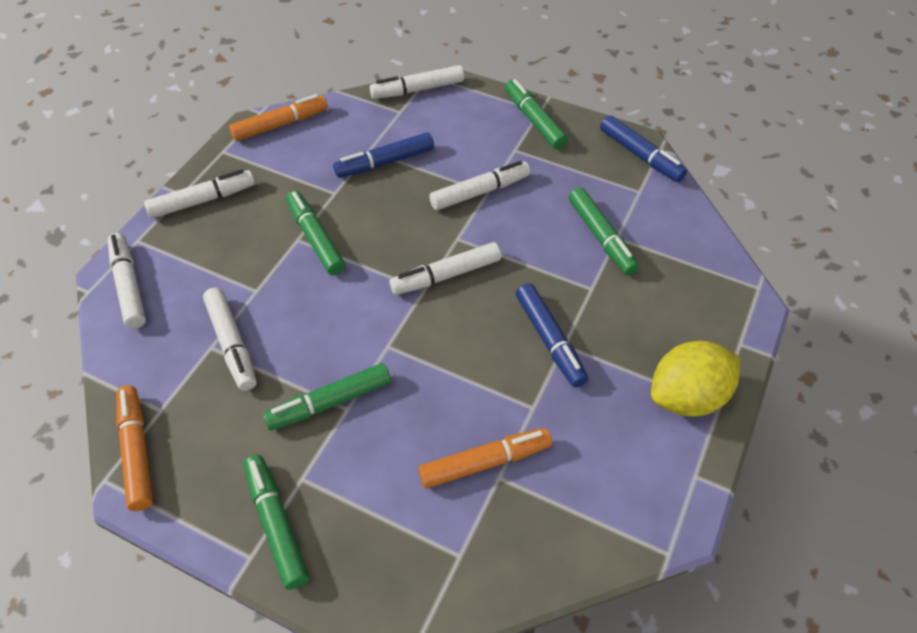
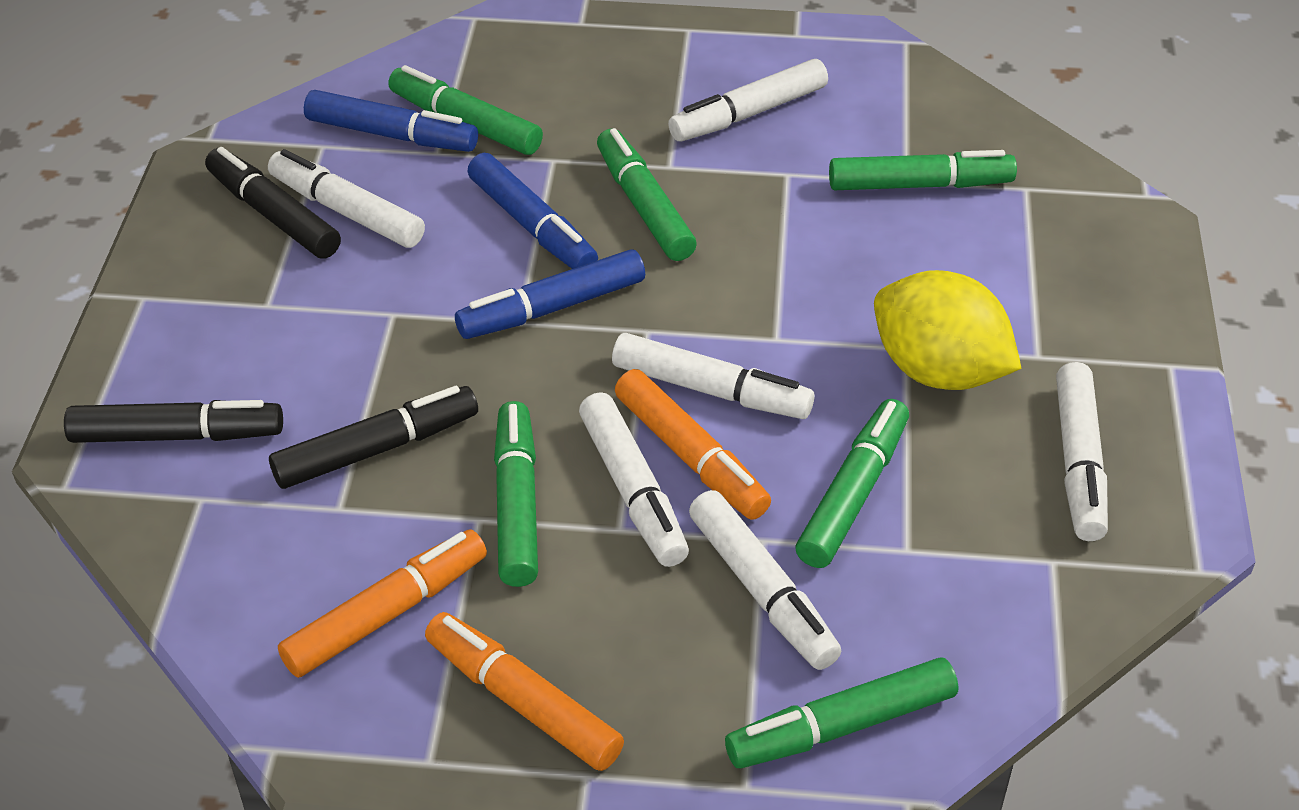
black marker: none = 0 -> [64,400,283,443] [205,147,341,259] [269,386,478,489] = 3
green marker: [243,455,309,590] [263,363,391,430] [286,191,345,275] [505,79,568,149] [569,187,639,275] = 5 -> [388,65,543,155] [494,401,538,587] [597,128,697,261] [725,658,959,768] [795,399,909,568] [829,150,1017,190] = 6

